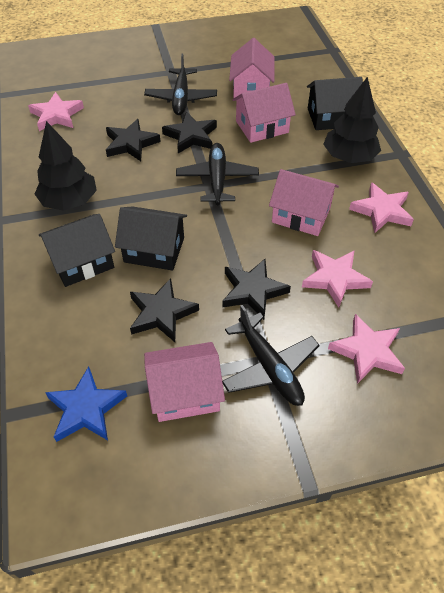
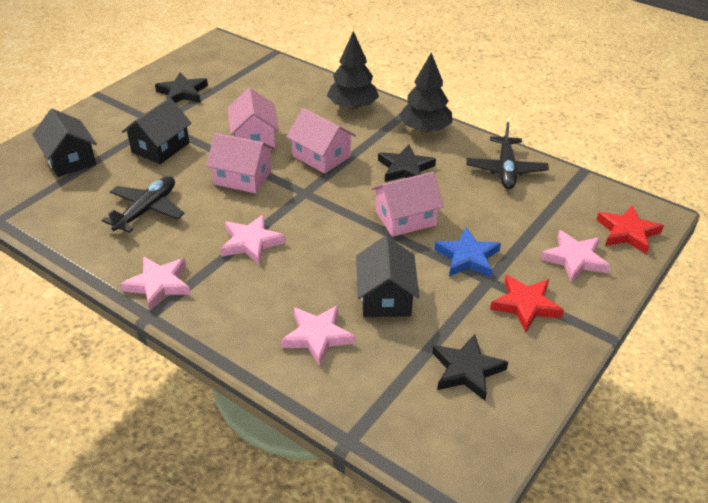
black plane: [144,54,217,115] [176,143,259,205] [222,305,320,406] = 3 -> [101,176,185,233] [466,122,549,189] = 2
black star: [106,119,161,161] [130,278,199,342] [162,112,217,153] [223,259,291,320] = 4 -> [155,73,208,103] [378,145,436,182] [432,334,508,401] = 3
red star: none = 0 -> [490,275,564,332] [596,205,664,254] = 2

